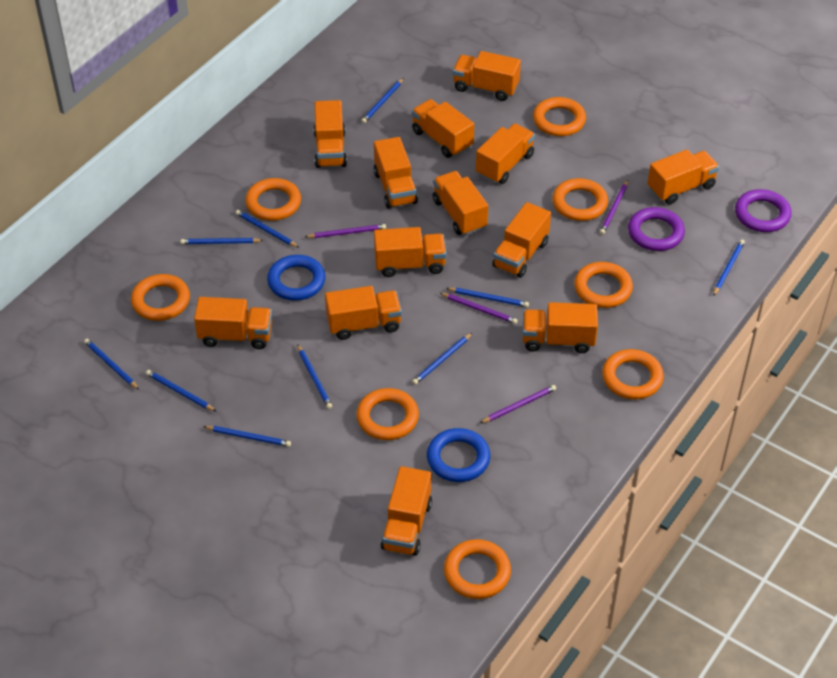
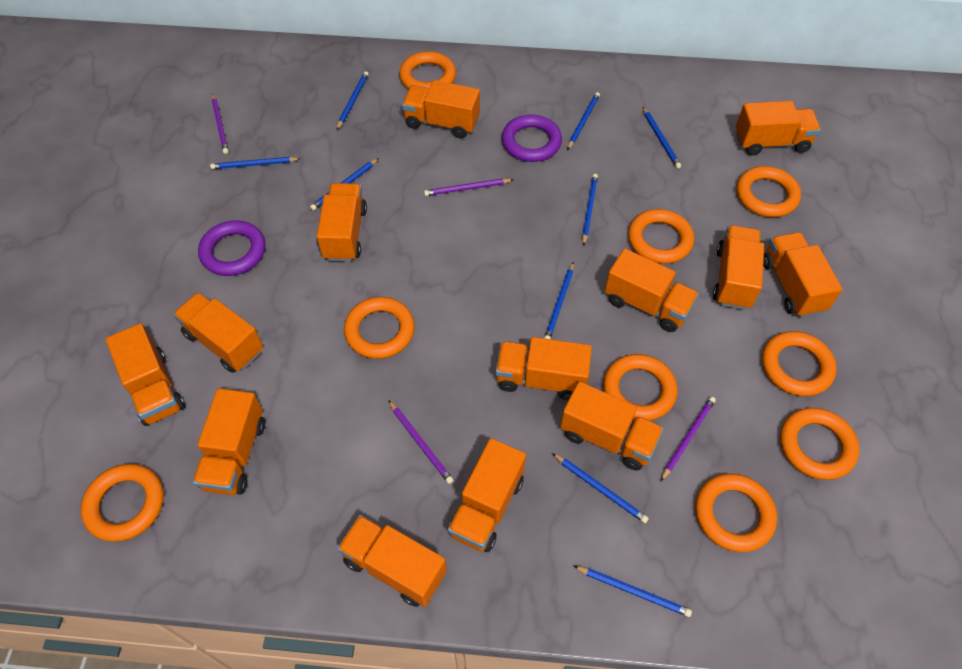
blue pencil: [84,339,139,390] [146,370,216,411] [180,238,263,244] [203,426,291,447] [236,210,299,248] [297,344,332,409] [361,78,404,123] [412,333,472,385] [446,288,529,307] [713,240,745,296] = 10 -> [210,157,301,169] [310,158,379,210] [337,71,369,130] [544,262,574,339] [552,453,649,523] [567,92,600,150] [574,566,692,617] [582,174,598,246] [643,107,681,169] = 9
blue ring: [267,255,325,301] [427,428,490,482] = 2 -> none = 0
orange ring: [131,274,190,321] [245,178,301,221] [356,388,419,440] [444,539,511,599] [533,97,586,136] [552,178,608,221] [574,262,633,308] [602,349,664,399] = 8 -> [81,464,164,542] [344,297,415,359] [399,51,456,89] [603,354,678,421] [628,209,694,264] [695,474,777,552] [737,166,801,217] [762,331,836,396] [780,408,859,480] = 9

